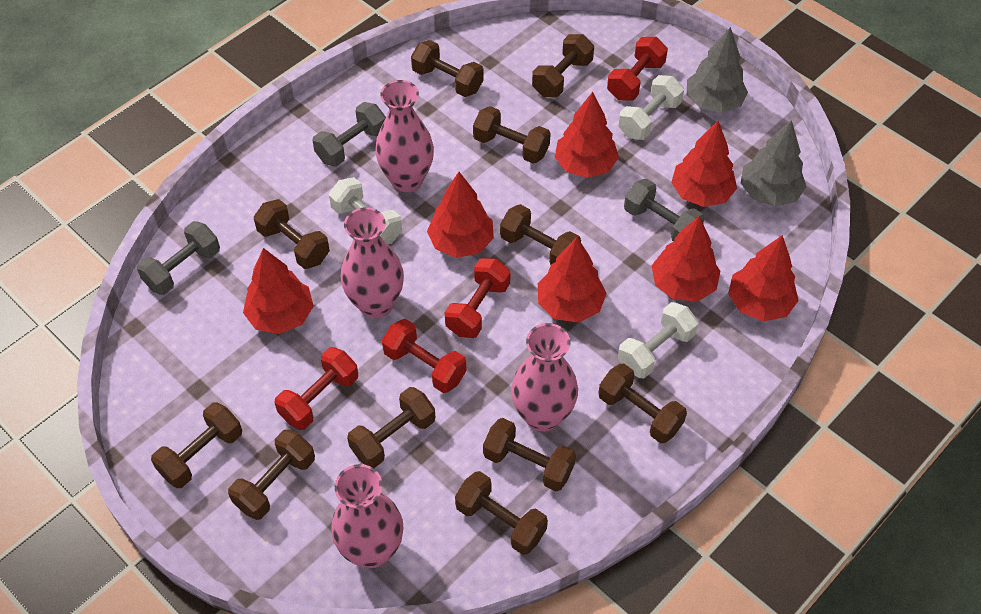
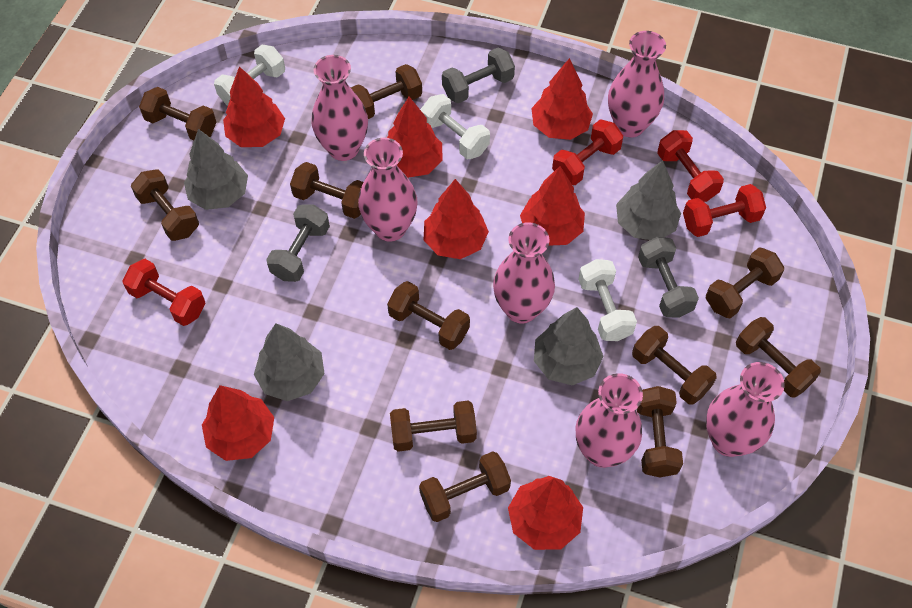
grey tree: [687,27,748,113] [741,120,806,206] = 2 -> [184,129,248,210] [254,323,325,401] [534,307,604,386] [616,160,681,240] = 4
pink vase: [331,464,403,568] [341,207,404,318] [375,80,434,192] [511,323,578,432] = 4 -> [311,55,368,161] [358,138,418,242] [493,222,555,324] [576,373,643,468] [608,31,666,137] [706,362,785,457] = 6

